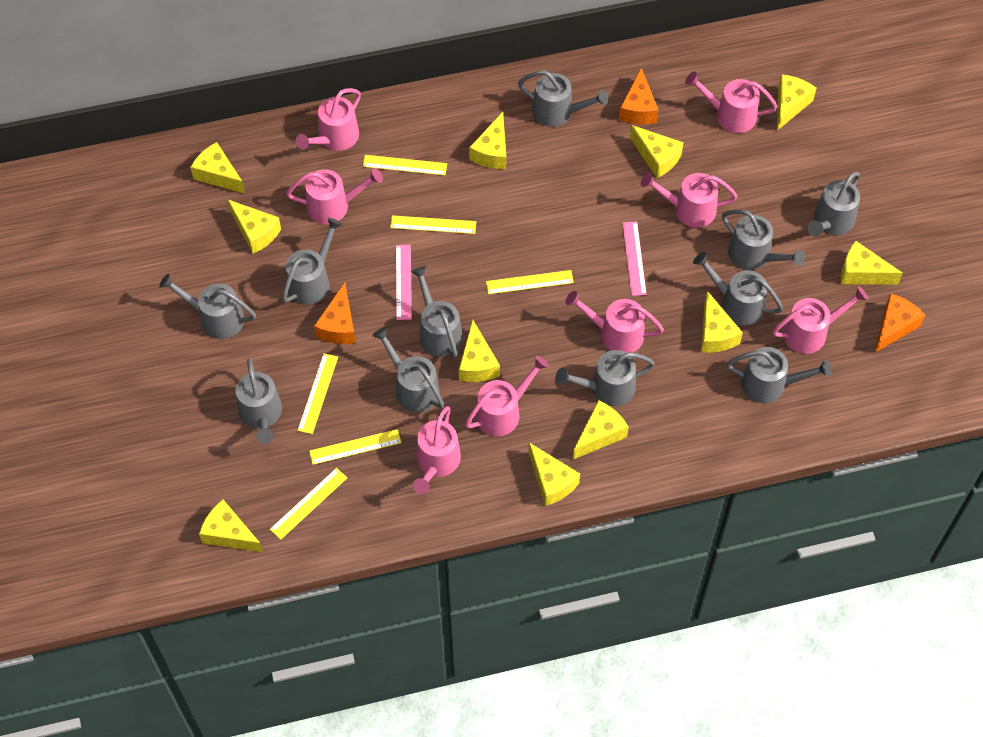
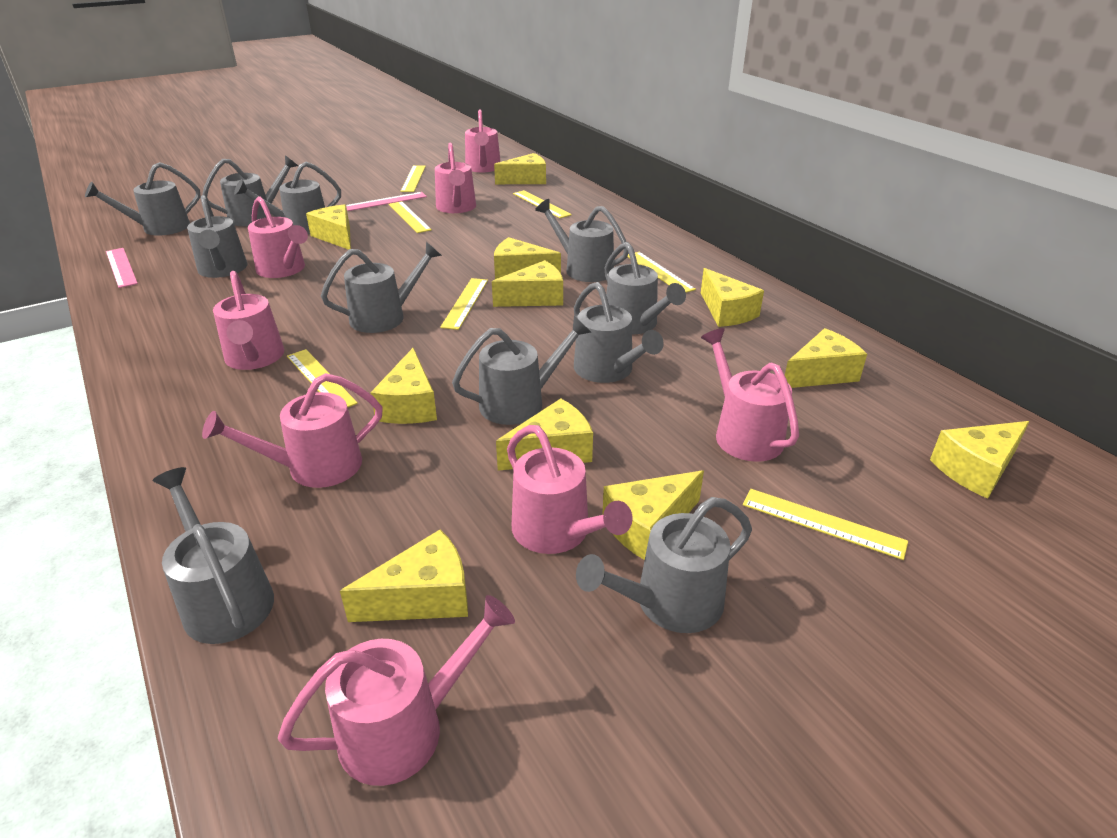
orange cheese: [314,283,356,344] [619,68,659,124] [874,293,925,353] = 3 -> none = 0
yellow ruler: [270,468,347,540] [298,353,338,434] [309,429,401,465] [363,155,447,176] [390,215,476,234] [486,270,574,294] = 6 -> [287,349,358,407] [389,201,432,233] [400,165,426,192] [440,278,488,330] [513,190,572,218] [628,252,696,293] [743,489,908,560] = 7

